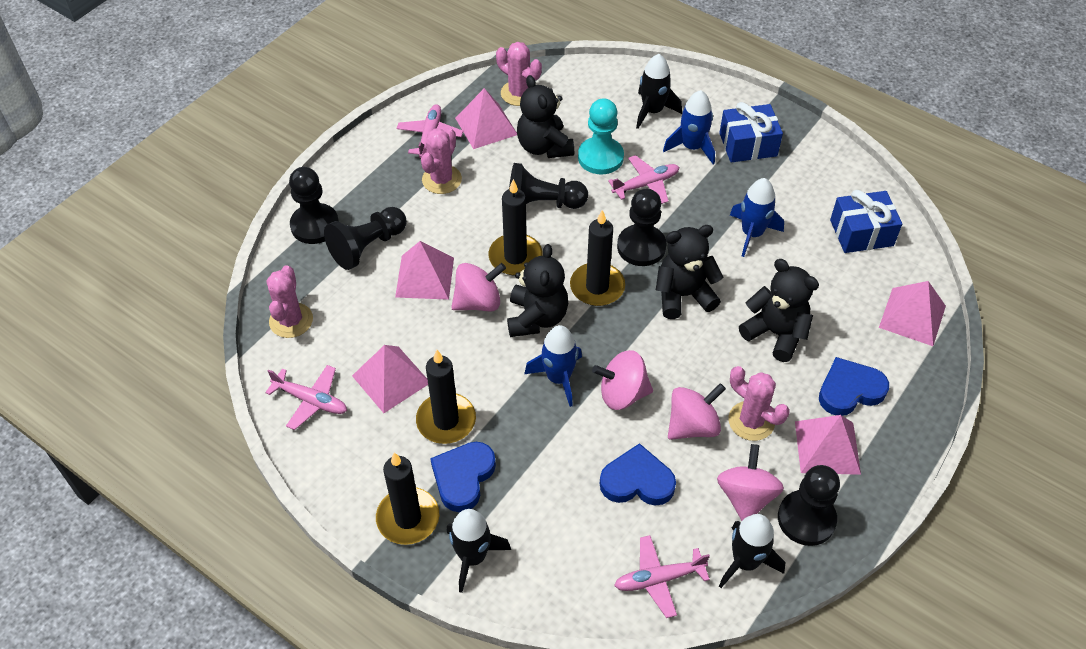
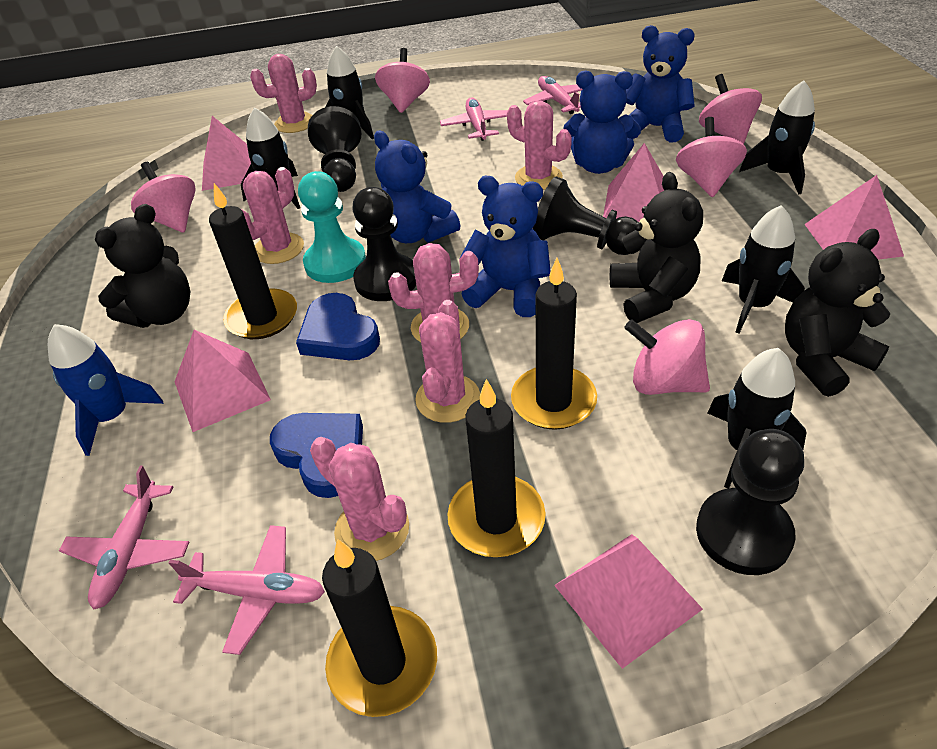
black pawn: [289,167,339,244] [324,207,407,270] [509,163,588,209] [617,189,666,266] [778,465,840,546] = 5 -> [308,106,361,192] [352,187,416,301] [533,177,638,255] [696,429,804,575] = 4
black rocket: [446,509,511,593] [636,54,682,129] [719,514,785,588] = 3 -> [241,107,300,209] [325,46,374,139] [708,348,807,489] [722,205,805,333] [739,81,815,195] = 5
black teddy bear: [507,244,568,337] [517,75,574,158] [656,225,723,319] [739,259,819,362] = 4 -> [95,204,190,328] [610,172,703,323] [785,229,891,397] = 3
blue gift: [719,102,783,163] [830,190,902,253] = 2 -> none = 0
blue heart: [430,442,496,512] [600,443,676,506] [819,357,889,416] = 3 -> [270,413,363,498] [296,293,380,360] = 2
blue rocket: [524,325,582,407] [663,90,715,164] [730,178,784,257] = 3 -> [48,324,163,456] = 1
blue teddy bear: none = 0 -> [374,131,460,243] [460,176,551,317] [564,70,641,174] [626,25,695,142] = 4
pink cactus: [266,265,313,338] [421,128,462,194] [496,42,542,106] [728,366,789,441] = 4 -> [241,167,304,264] [250,54,317,133] [310,437,409,561] [388,243,479,342] [415,300,480,423] [507,101,572,190] = 6
pink spinning top: [451,263,506,311] [592,350,653,410] [668,383,726,440] [717,444,784,521] = 4 -> [131,162,196,232] [375,48,430,113] [624,319,710,395] [676,117,747,197] [699,74,762,144] = 5

